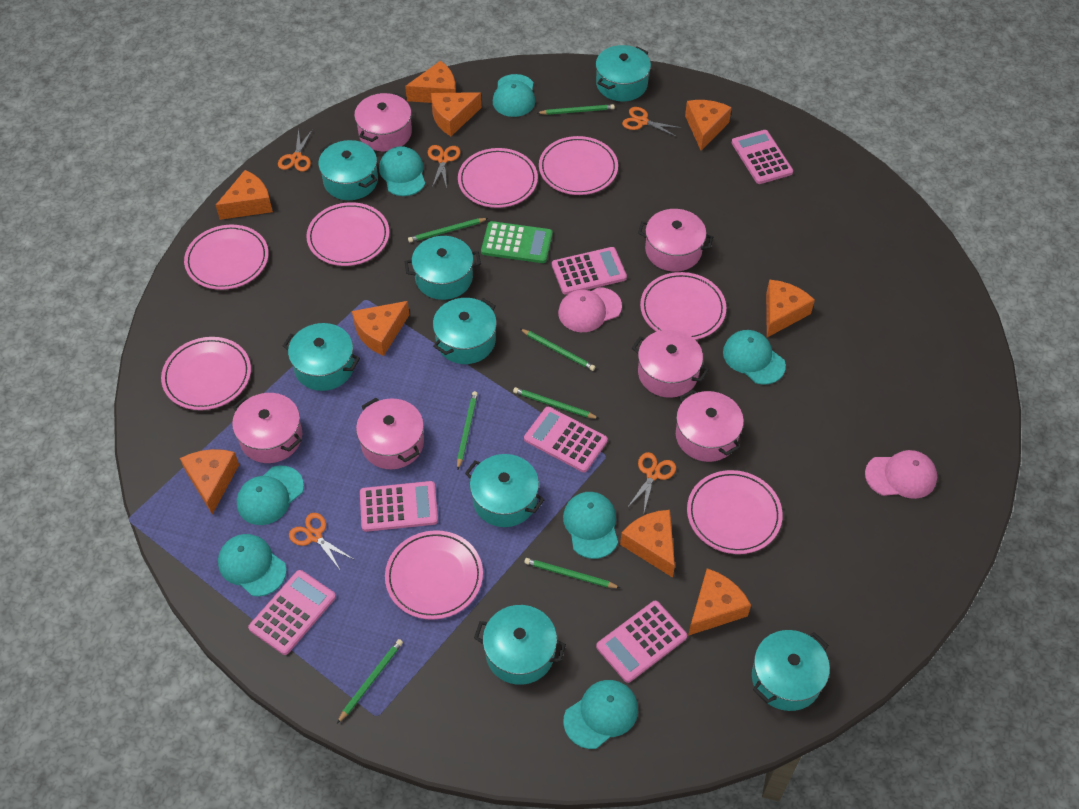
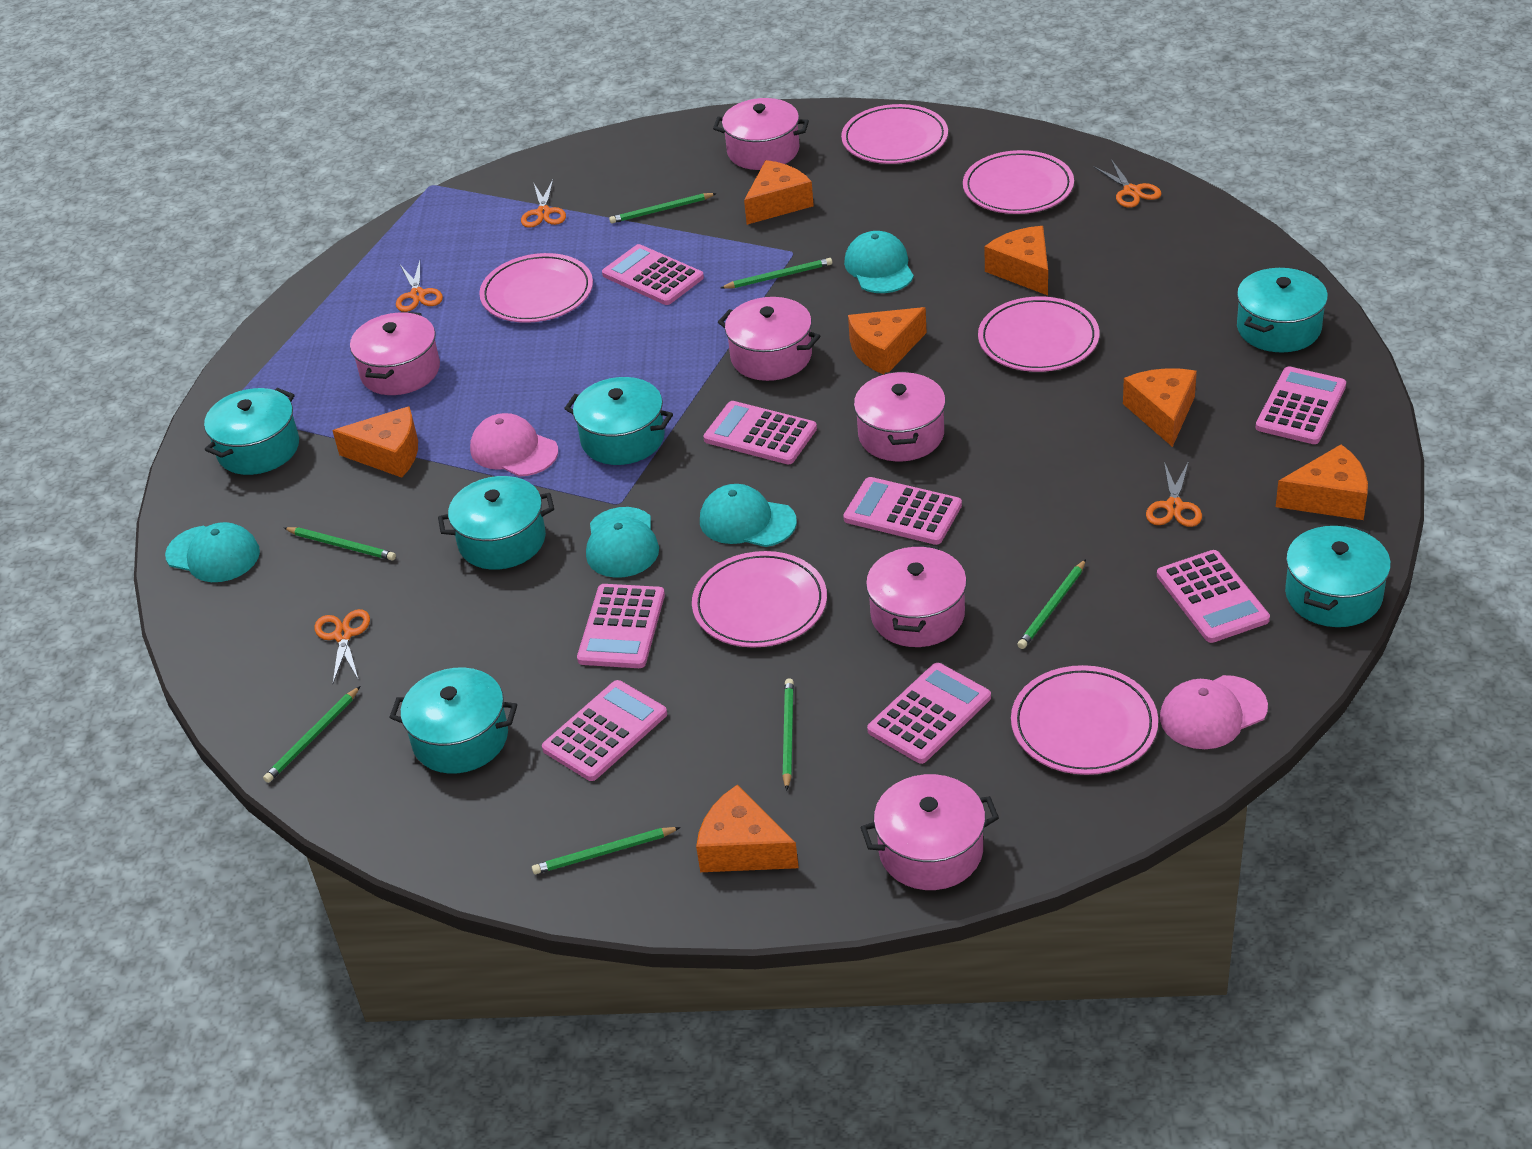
green calculator: [481,221,552,263] = 1 -> none = 0
orange cheese: [180,449,239,514] [216,170,273,220] [352,301,409,356] [405,61,456,103] [431,92,482,136] [620,510,675,578] [685,100,732,150] [688,568,751,636] [766,280,815,337] = 9 -> [332,406,418,478] [696,785,799,872] [744,160,814,225] [848,307,927,374] [984,226,1048,296] [1123,368,1197,447] [1276,444,1368,520] = 7
pink calculator: [248,570,336,655] [360,481,438,532] [524,407,608,472] [552,247,627,295] [596,601,687,683] [732,130,793,184] = 6 -> [542,680,667,781] [577,584,665,668] [602,244,704,305] [703,401,817,465] [843,477,962,545] [867,663,991,764] [1157,550,1270,643] [1256,366,1346,444] = 8
pink plate: [161,337,251,410] [184,225,269,290] [306,202,389,266] [385,530,483,620] [458,148,538,208] [539,136,618,195] [640,272,726,340] [687,470,783,554] = 8 -> [479,253,593,323] [692,551,827,648] [841,104,948,164] [963,150,1074,214] [978,297,1099,372] [1011,665,1158,775] = 6
turquoise cap: [218,534,287,597] [237,466,304,525] [379,146,425,196] [493,74,535,117] [563,492,618,559] [564,680,638,749] [723,330,786,385] = 7 -> [165,522,260,582] [586,507,659,578] [700,484,797,547] [844,231,914,293] = 4
turquoise pot: [283,323,360,391] [318,140,378,200] [405,236,481,300] [433,298,497,364] [465,454,544,527] [474,605,566,685] [596,45,651,101] [752,630,830,711] = 8 -> [204,388,299,475] [389,667,517,774] [438,476,554,570] [564,377,673,465] [1237,268,1328,352] [1285,524,1391,627] = 6

